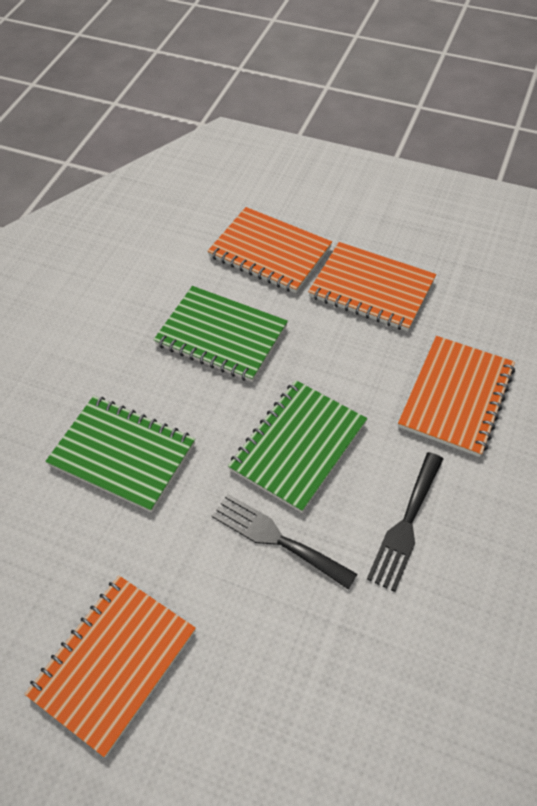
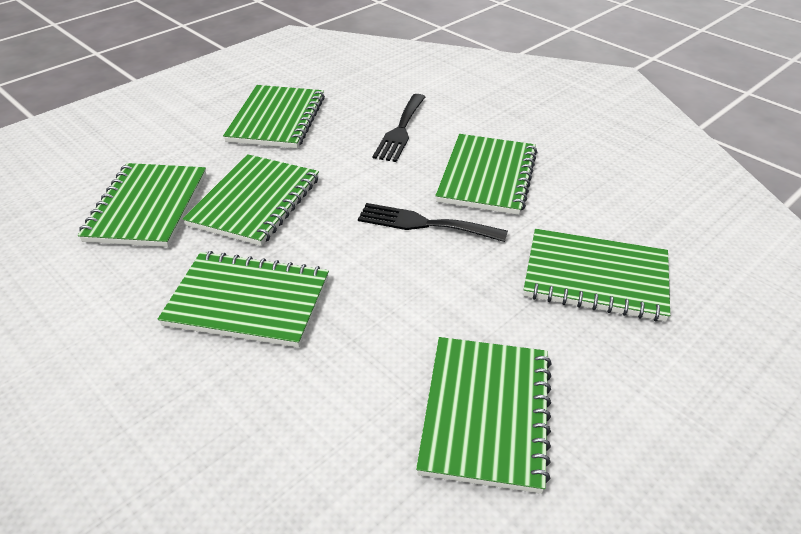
green notebook: [45,396,195,513] [153,286,288,382] [228,380,367,513] = 3 -> [78,163,206,247] [158,251,329,348] [183,154,319,246] [223,85,325,148] [416,337,551,494] [435,134,537,215] [524,229,670,322] = 7
orange notebook: [25,576,196,757] [207,207,332,293] [308,242,436,331] [398,336,515,457] = 4 -> none = 0

